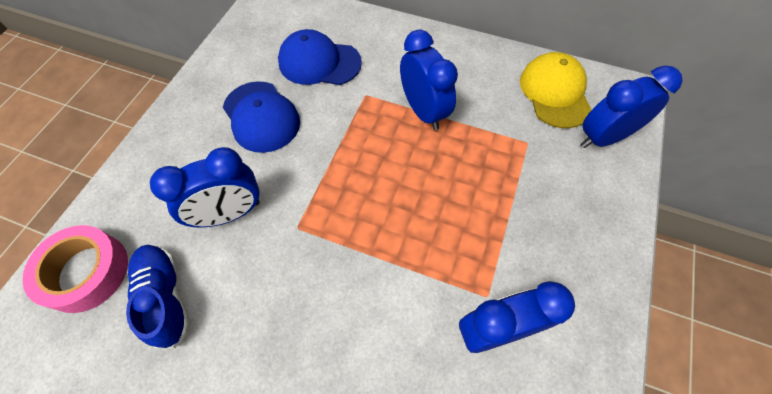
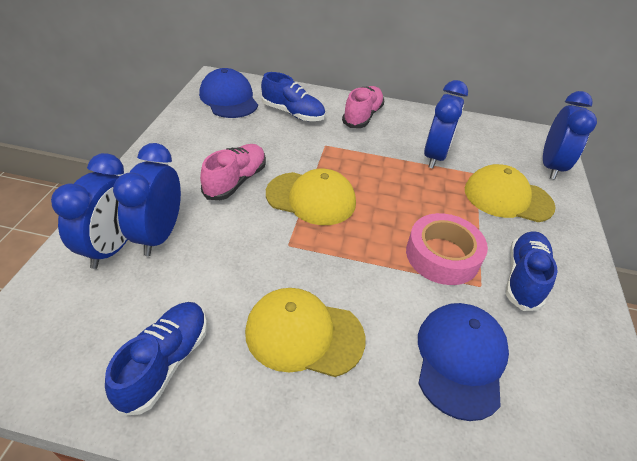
blue shoe: [126,245,191,349] = 1 -> [105,302,207,416] [261,72,325,121] [506,231,558,311] = 3
pink shoe: none = 0 -> [200,144,266,200] [342,86,384,128] = 2
yellow cap: [520,52,591,128] = 1 -> [245,288,366,377] [266,169,356,225] [465,164,556,222] = 3

